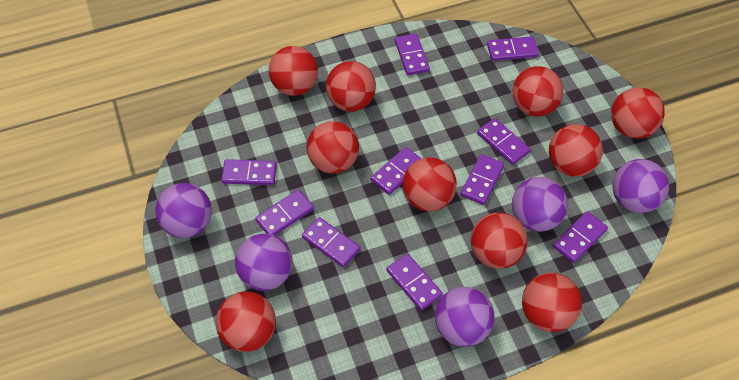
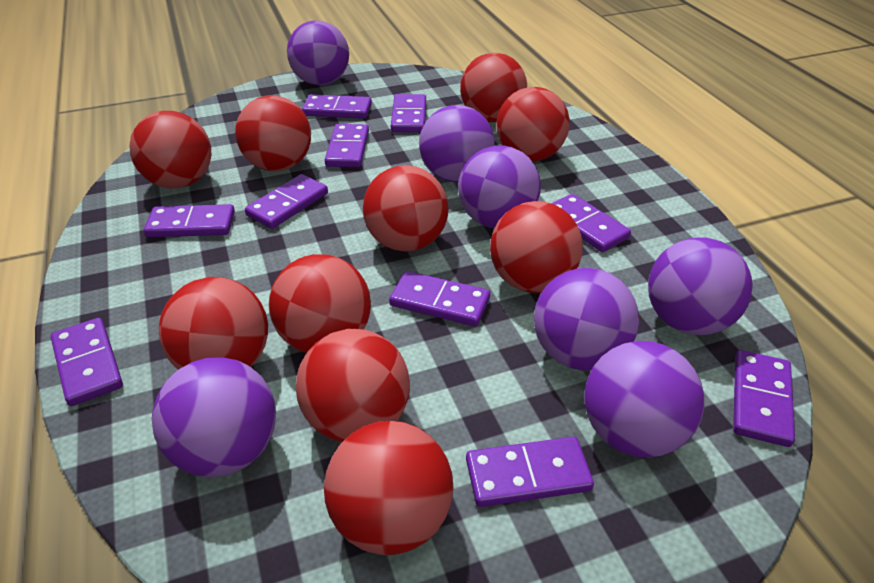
purple ball: [155,183,212,238] [235,233,293,291] [435,287,495,347] [512,177,568,232] [612,159,669,213] = 5 -> [152,357,276,477] [287,20,349,85] [419,105,495,182] [458,145,541,228] [534,268,639,371] [584,341,704,458] [648,237,753,335] = 7

